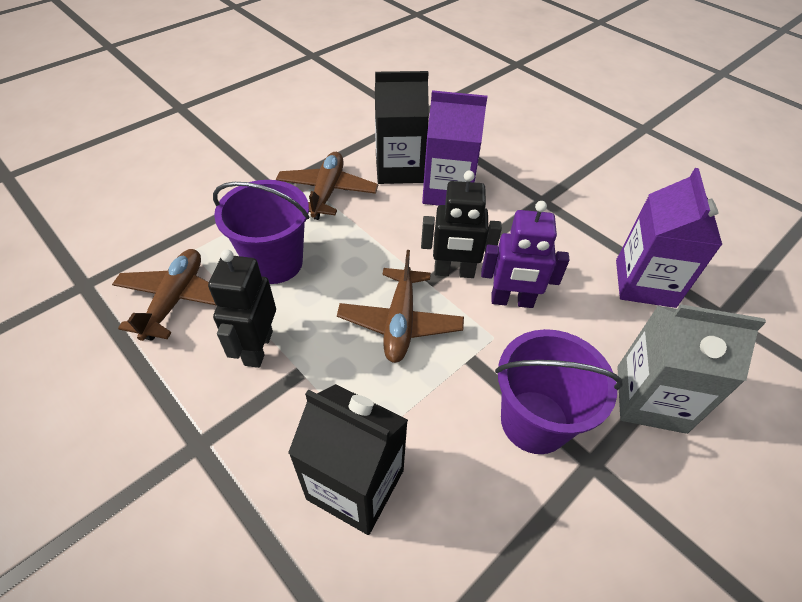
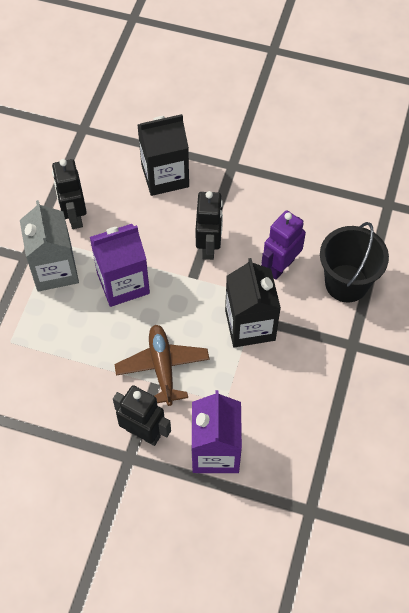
black bucket: none = 0 -> [320,222,389,303] = 1
black robot: [208,249,276,368] [421,170,502,278] = 2 -> [52,159,87,229] [113,385,171,446] [196,191,223,260] = 3
brown plane: [112,249,217,341] [276,152,378,220] [337,250,464,363] = 3 -> [114,325,210,406] = 1
purple bucket: [213,180,309,284] [495,329,622,454] = 2 -> none = 0

